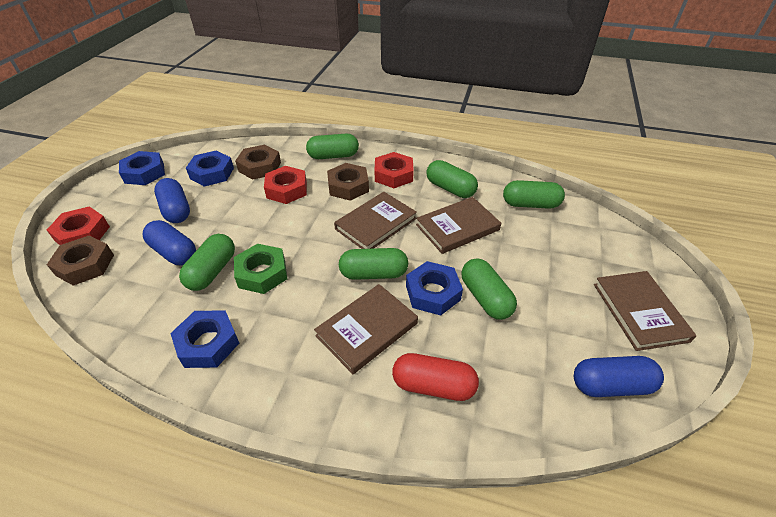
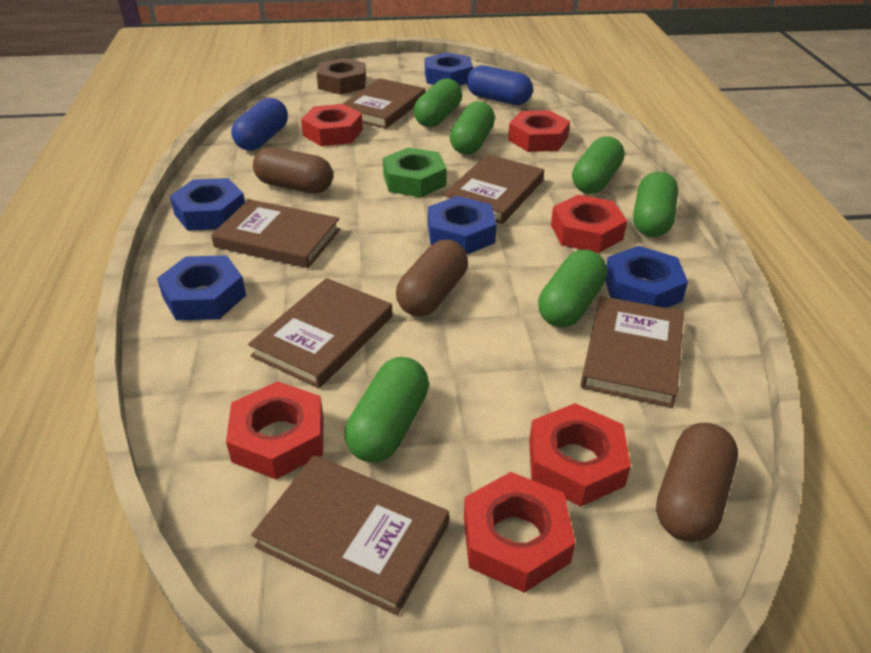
blue capsule: [143,220,196,265] [154,178,190,223] [574,356,664,397] = 3 -> [231,98,288,151] [467,65,533,105] = 2
blue nut: [119,151,165,185] [170,310,239,368] [186,151,234,187] [406,261,463,316] = 4 -> [157,255,246,320] [170,178,245,231] [425,52,473,85] [428,196,497,254] [605,246,688,308] = 5
brown book: [314,284,418,374] [334,192,417,249] [416,197,501,254] [594,271,697,351] = 4 -> [211,199,340,268] [248,278,392,388] [251,455,449,615] [343,78,426,129] [443,154,544,224] [580,296,684,408] = 6
brown capsule: none = 0 -> [253,147,333,194] [396,240,468,317] [656,423,738,542] = 3
brown nut: [47,235,114,286] [235,145,281,180] [327,163,369,201] = 3 -> [317,58,366,95] = 1
red capsule: [392,353,479,401] = 1 -> none = 0
red nut: [47,206,110,245] [264,166,307,204] [374,152,414,188] = 3 -> [226,381,323,479] [301,104,363,146] [464,472,575,593] [508,110,570,152] [529,403,631,507] [551,195,627,253] = 6

